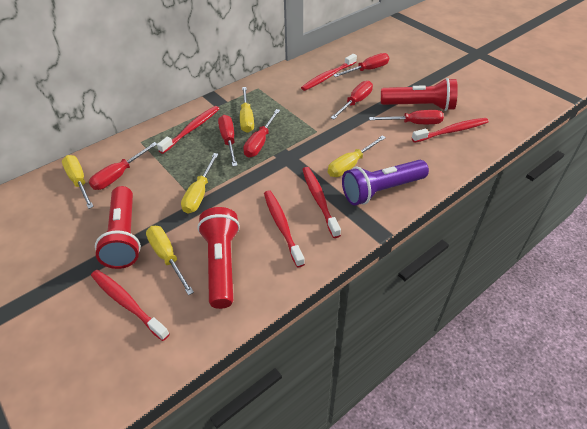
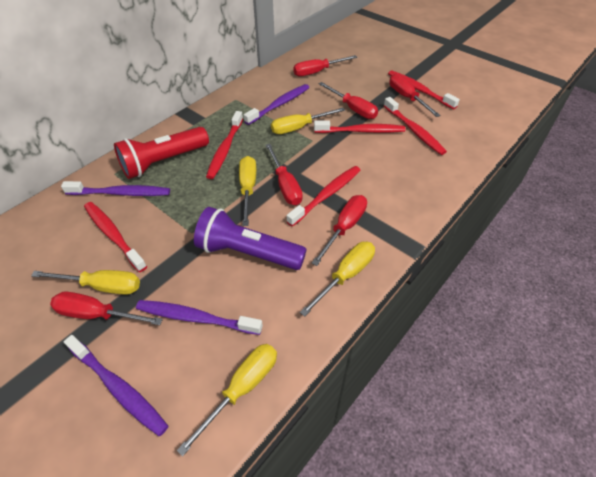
purple toothbrush: none = 0 -> [61,181,170,196] [64,335,168,436] [136,300,263,335] [244,84,309,125] = 4
red flashlight: [95,186,141,269] [197,207,240,309] [381,78,458,111] = 3 -> [114,127,209,179] = 1

